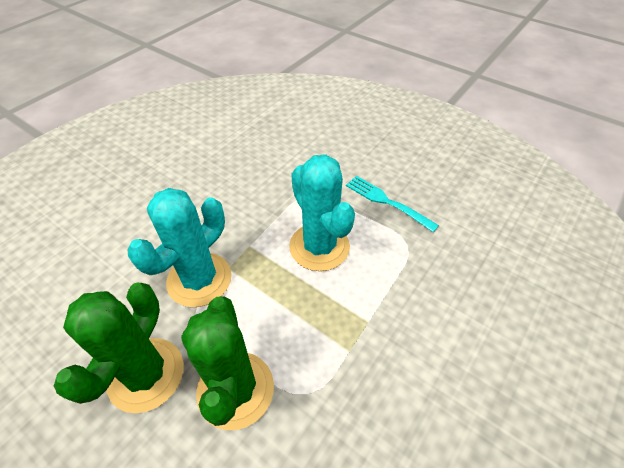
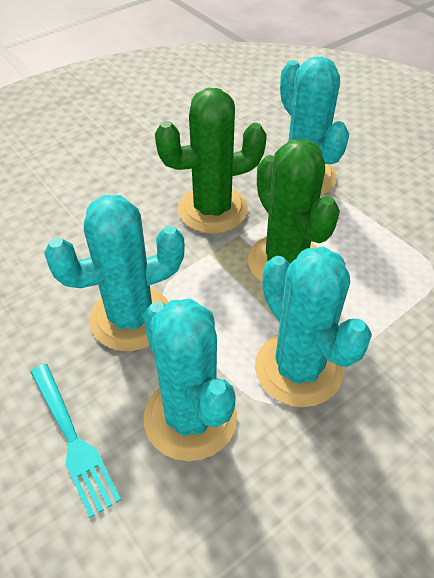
turquoise cactus: [128,188,232,307] [289,154,355,271] = 2 -> [44,195,185,351] [143,299,237,461] [255,247,372,407] [280,56,349,196] = 4

